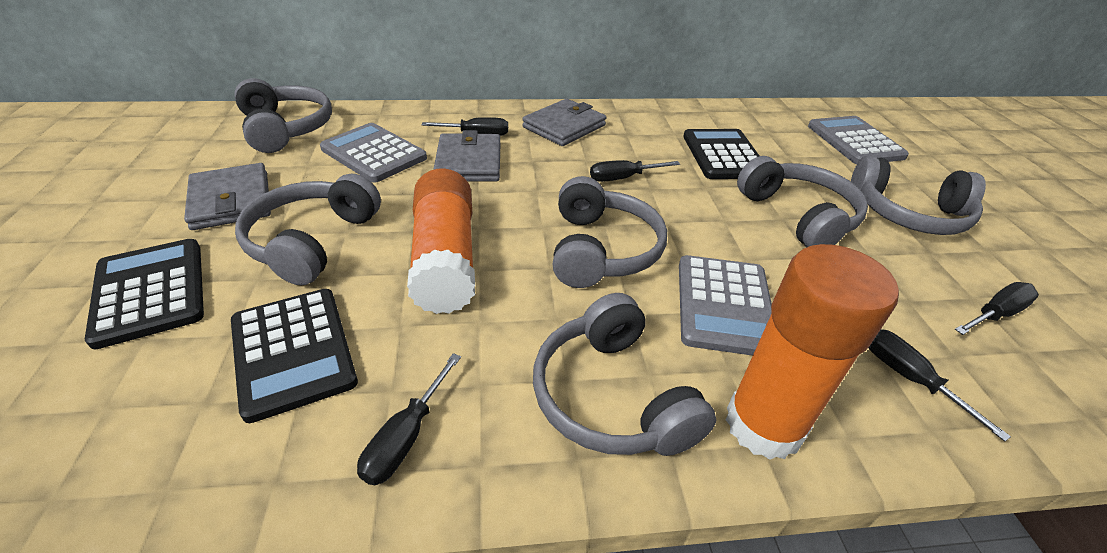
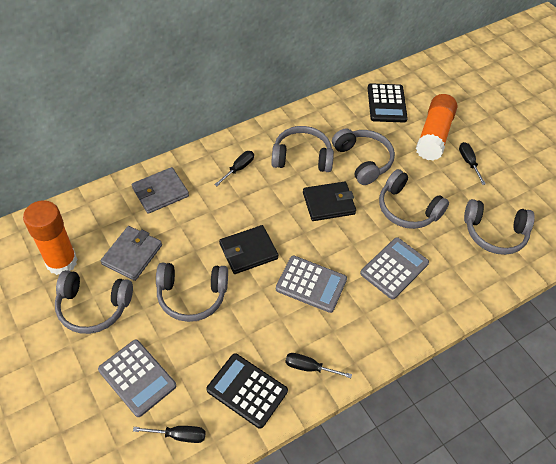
black calculator: [85,239,204,349] [231,289,358,423] [683,129,759,179] = 3 -> [207,353,288,429] [368,83,408,122] = 2
black screwdriver: [357,353,461,485] [421,117,508,136] [590,160,680,182] [868,329,1011,442] [955,282,1039,335] = 5 -> [133,426,206,443] [214,151,254,186] [285,353,352,378] [459,142,486,185] = 4
black wallet: none = 0 -> [219,225,279,274] [303,181,356,221] = 2
grey wallet: [184,163,271,230] [433,130,501,182] [522,99,607,146] = 3 -> [100,226,162,281] [132,167,189,214] = 2

